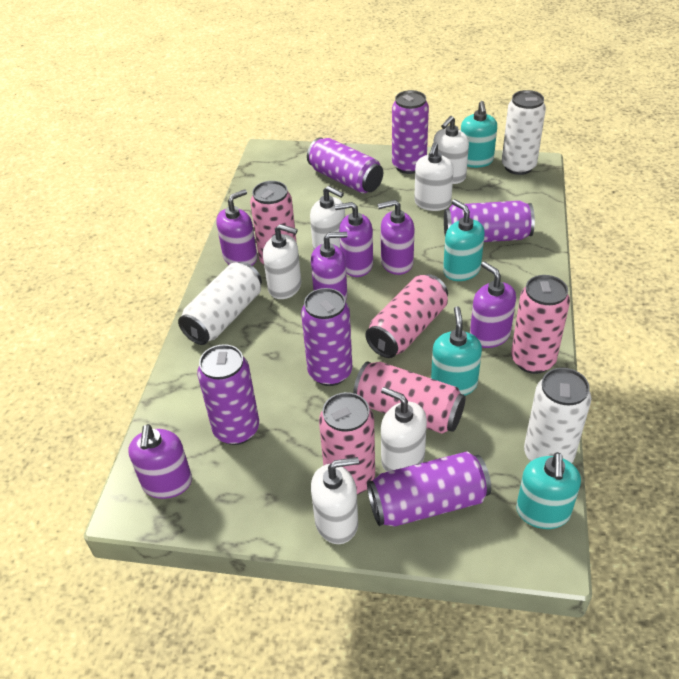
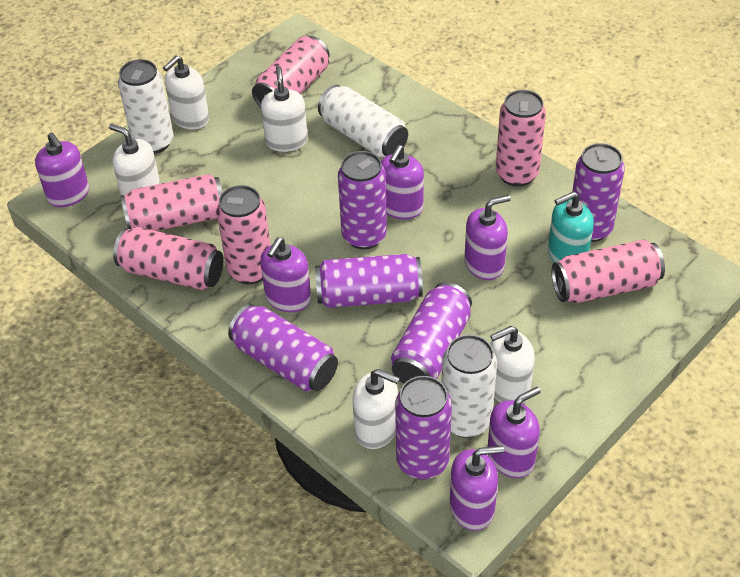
pink can: [250,181,297,265] [319,392,375,495] [353,361,466,434] [365,274,448,358] [511,275,570,374] = 5 -> [113,227,223,290] [121,174,223,231] [216,185,271,284] [252,36,330,107] [496,90,546,187] [552,240,665,303] = 6
turquoise soap dispenser: [431,306,482,396] [443,199,485,281] [461,101,497,168] [516,452,581,529] = 4 -> [548,191,594,263] = 1
white soap dispenser: [263,224,301,299] [310,186,345,251] [311,457,359,544] [381,387,427,472] [414,142,454,211] [433,116,469,184] = 6 -> [109,124,161,195] [163,56,209,129] [261,66,308,152] [352,369,400,449] [490,326,535,404] = 5

